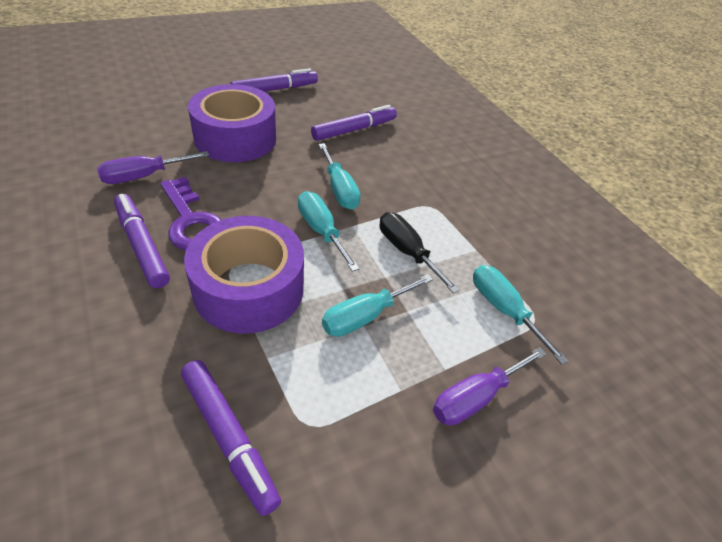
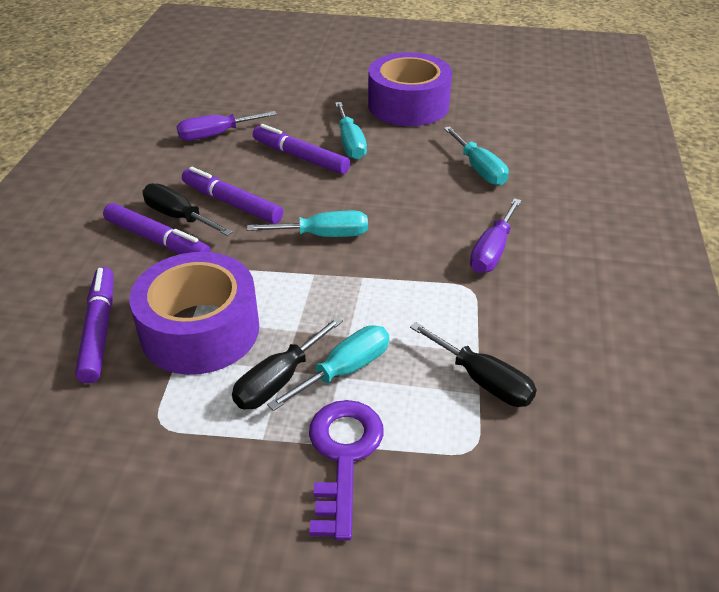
black screwdriver: [380,212,460,294] = 1 -> [142,183,233,236] [232,317,343,409] [410,322,537,407] = 3

